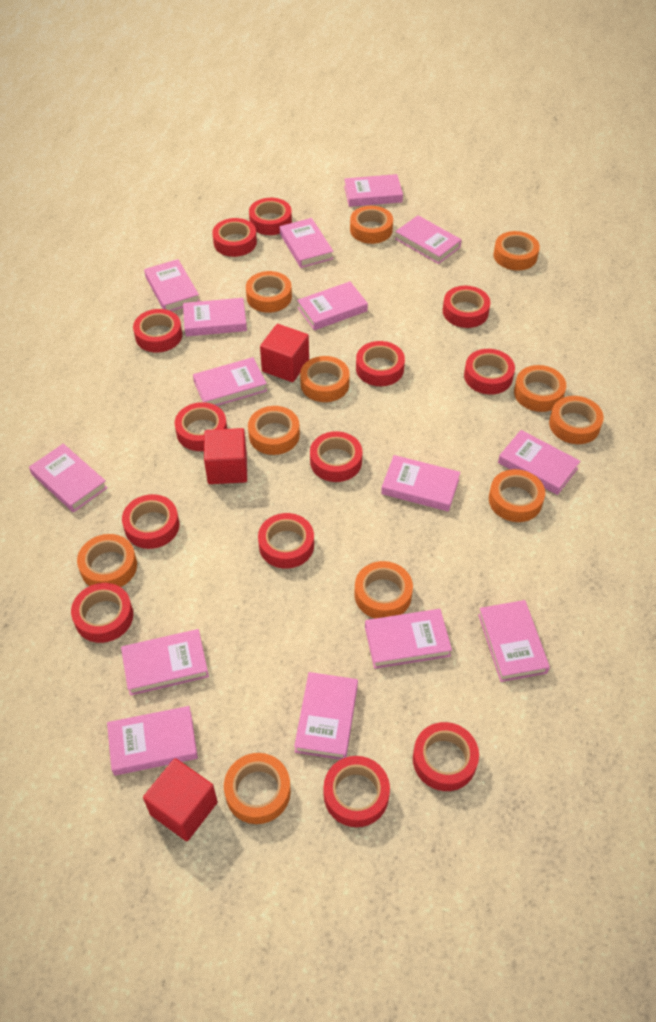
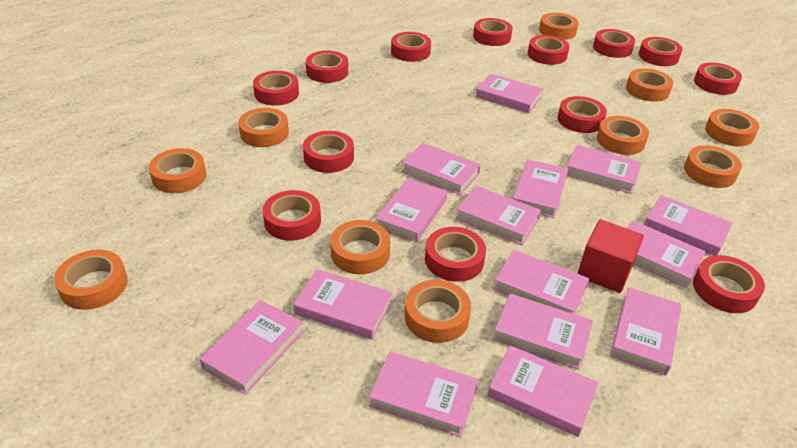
orange tape: [77,534,137,587] [224,753,291,824] [246,271,292,313] [248,406,300,455] [300,356,350,402] [350,206,393,244] [354,561,413,618] [489,469,545,522] [493,231,540,271] [514,365,566,412] [549,396,604,444] = 11 -> [54,250,128,310] [149,148,207,193] [238,108,289,147] [330,220,390,274] [405,280,471,343] [539,13,579,40] [597,116,649,155] [626,68,673,102] [684,145,742,188] [705,109,759,147] = 10
red cube: [143,758,218,841] [204,428,247,484] [260,324,309,382] = 3 -> [577,219,644,293] = 1

